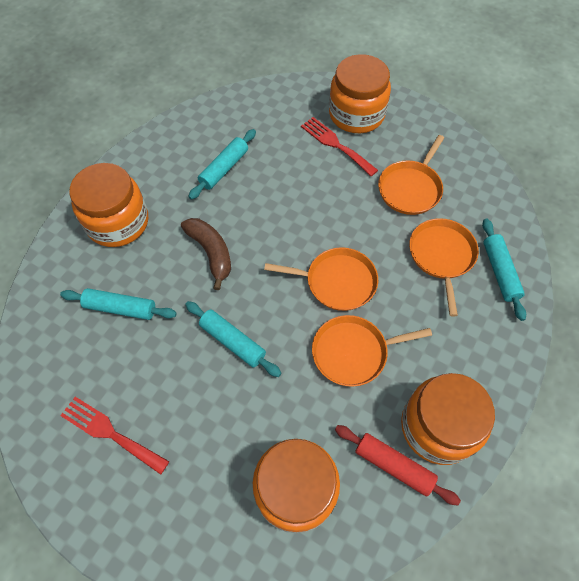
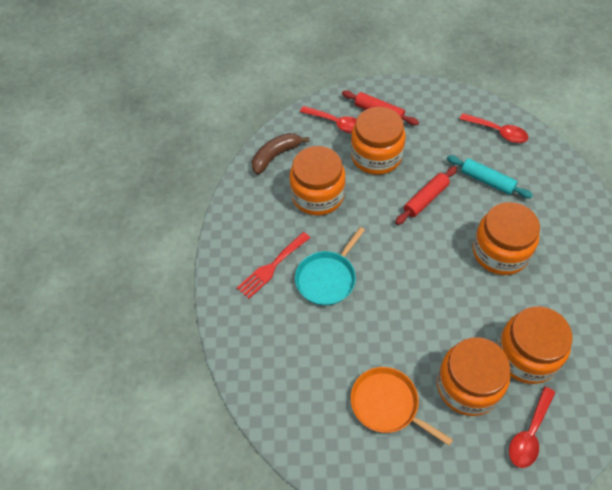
orange jar: [69,163,148,247] [253,439,340,533] [329,54,391,133] [401,373,495,465] = 4 -> [290,146,346,215] [351,107,406,175] [437,337,510,416] [473,202,540,275] [497,306,573,384] = 5
orange pan: [264,247,378,311] [312,315,432,387] [378,135,444,215] [409,218,479,316] = 4 -> [351,367,453,446] = 1
red fork: [60,397,170,475] [301,117,378,176] = 2 -> [237,232,310,299] = 1
red rolling pin: [335,425,461,505] = 1 -> [342,90,419,126] [395,166,457,225] = 2
red spoon: none = 0 -> [300,106,357,134] [460,113,528,143] [509,387,556,468] = 3
turquoise pan: none = 0 -> [295,227,365,305] = 1
turquoise rolling pin: [60,288,177,320] [185,301,281,377] [188,129,256,200] [482,219,526,321] = 4 -> [447,155,533,198] = 1

